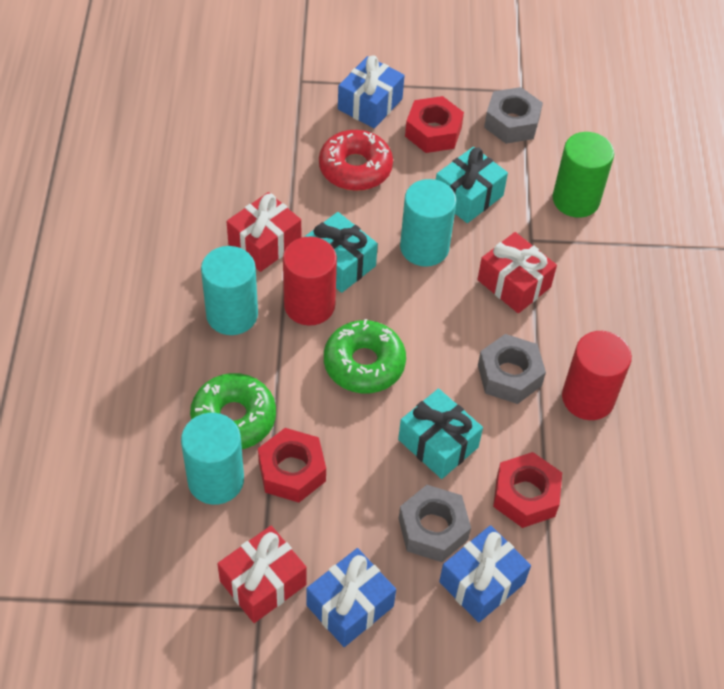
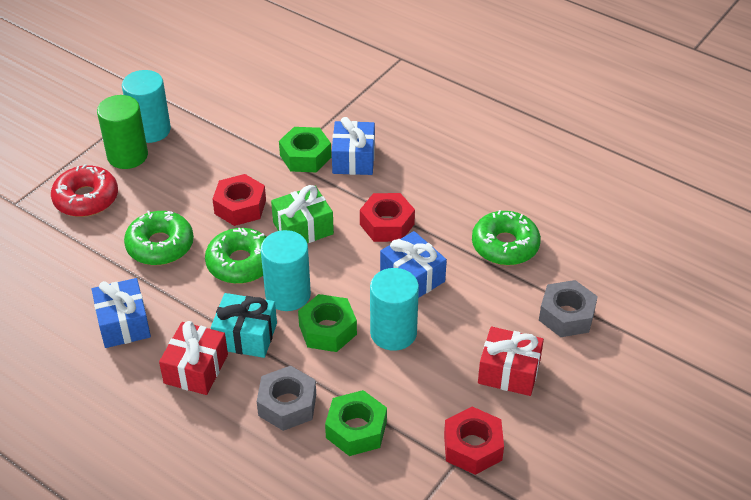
green donut: [190,373,276,449] [324,319,406,393] = 2 -> [124,211,194,265] [205,228,266,284] [472,210,541,265] = 3
green gift: none = 0 -> [271,185,334,243] = 1
green nut: none = 0 -> [279,127,331,172] [298,294,357,352] [325,390,387,456] = 3
grey nut: [399,485,471,562] [478,334,546,404] [484,87,543,144] = 3 -> [257,366,316,431] [539,280,598,337] = 2
red cylinder: [283,237,337,326] [562,331,632,420] = 2 -> none = 0
red gift: [217,526,307,623] [227,192,301,272] [477,232,557,313] = 3 -> [159,321,228,395] [478,327,544,396] = 2
turquoise gift: [304,212,378,293] [398,389,483,479] [436,147,508,223] = 3 -> [211,293,277,358] = 1

